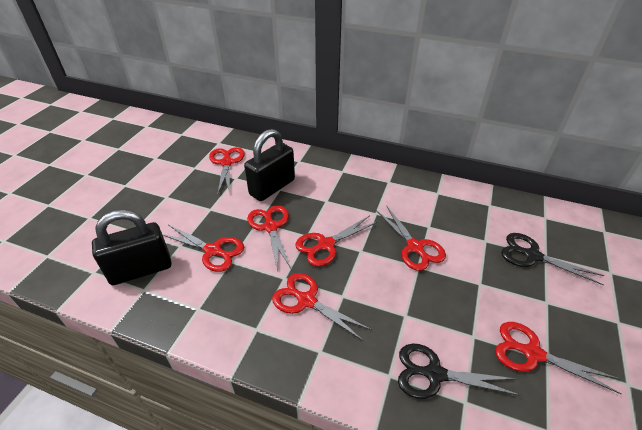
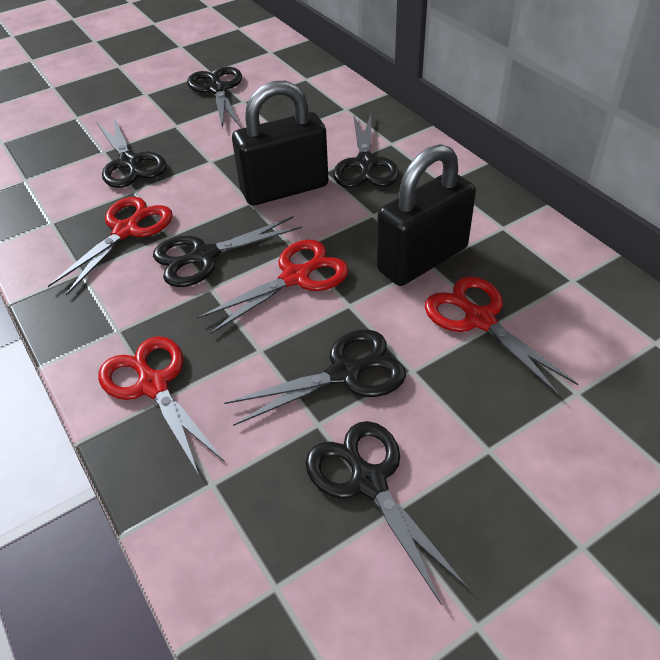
black scissors: [398,344,521,399] [501,233,605,285] = 2 -> [97,116,166,188] [153,216,302,287] [187,67,242,129] [224,329,406,426] [305,421,468,606] [333,114,399,188] = 6
red scissors: [162,225,244,272] [209,147,245,194] [247,205,291,272] [272,273,372,341] [295,215,378,267] [376,207,446,271] [495,322,621,394] = 7 -> [48,197,173,296] [99,336,225,475] [197,240,349,334] [425,276,579,397] = 4

